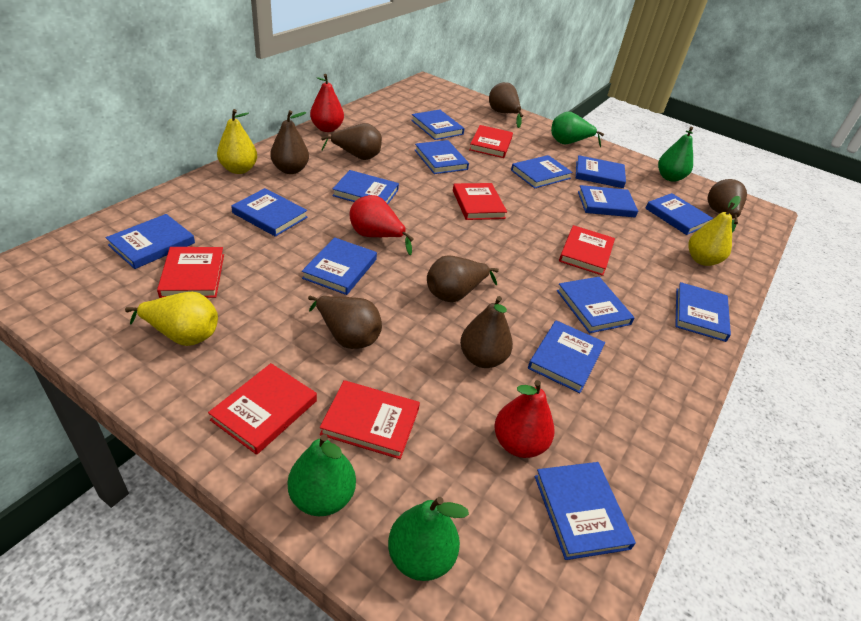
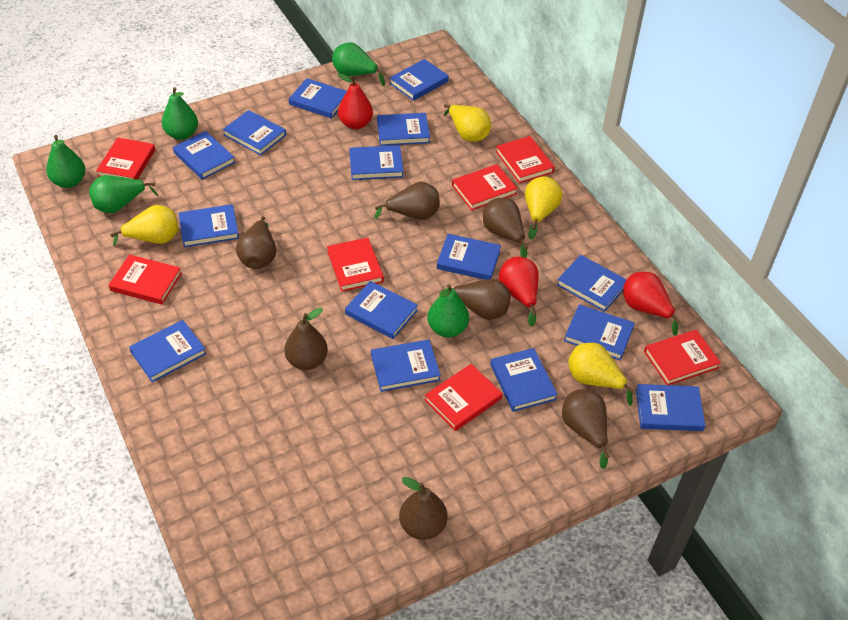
blue book: [106,214,195,269] [231,188,308,237] [302,237,377,295] [332,170,399,204] [411,109,464,140] [415,140,469,174] [511,155,573,188] [528,320,605,393] [535,462,636,560] [557,277,635,333] [576,155,626,188] [578,185,638,218] [645,193,713,235] [675,282,731,342] = 14 -> [129,320,206,382] [173,131,235,180] [179,204,239,247] [223,110,286,155] [289,78,347,119] [345,281,418,339] [349,145,403,180] [371,340,441,392] [377,113,430,146] [390,59,449,101] [437,234,501,280] [490,348,558,412] [557,255,627,312] [564,304,635,360] [636,384,705,431] = 15
green pear: [288,434,356,516] [388,497,469,581] [551,112,604,147] [658,127,693,182] = 4 -> [46,135,85,188] [89,175,159,213] [162,87,198,140] [332,42,385,86] [427,284,469,337] = 5
red book: [157,247,224,298] [208,363,317,455] [320,380,420,459] [453,183,507,220] [469,125,513,158] [559,225,615,276] = 6 -> [96,138,155,180] [109,254,182,304] [327,237,384,292] [425,364,503,431] [452,164,517,210] [496,136,555,183] [644,330,721,385] = 7
yellow pear: [125,291,218,346] [217,109,257,174] [688,196,741,266] = 3 -> [110,205,178,246] [444,104,491,142] [525,176,562,240] [568,343,636,405] = 4

